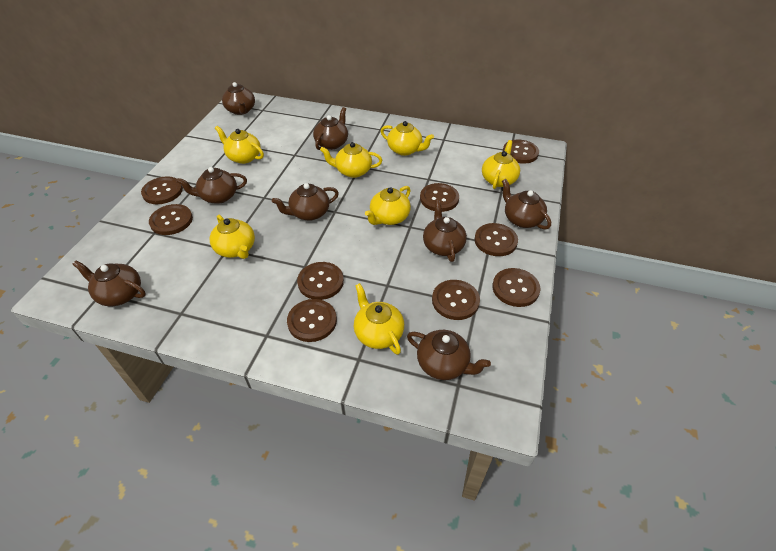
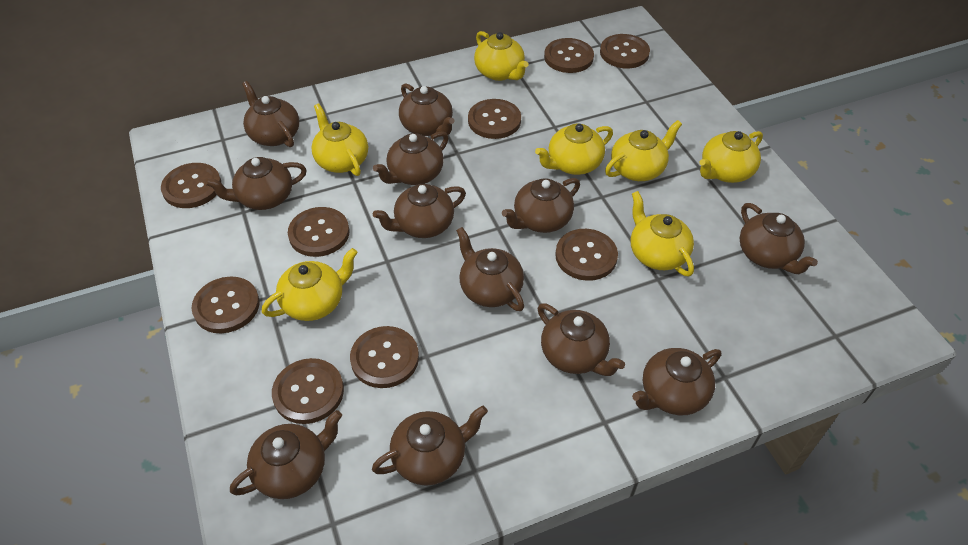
brown teapot: [72,261,146,306] [176,167,247,204] [222,82,255,115] [272,183,339,221] [313,107,348,150] [407,330,491,380] [423,200,467,262] [502,179,551,229] = 8 -> [205,157,307,210] [230,410,342,499] [242,81,299,147] [372,406,488,486] [373,131,448,185] [373,184,466,238] [399,83,455,136] [456,227,524,311] [502,178,580,233] [538,304,625,376] [632,348,721,415] [740,203,818,274] = 12

